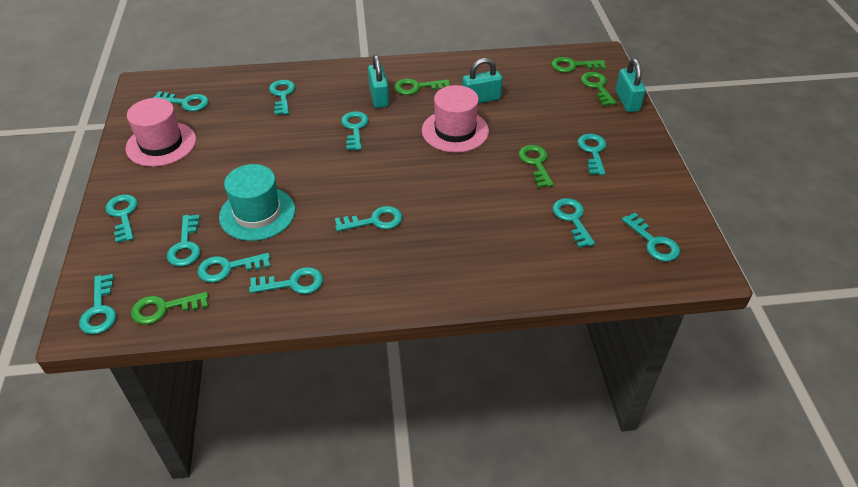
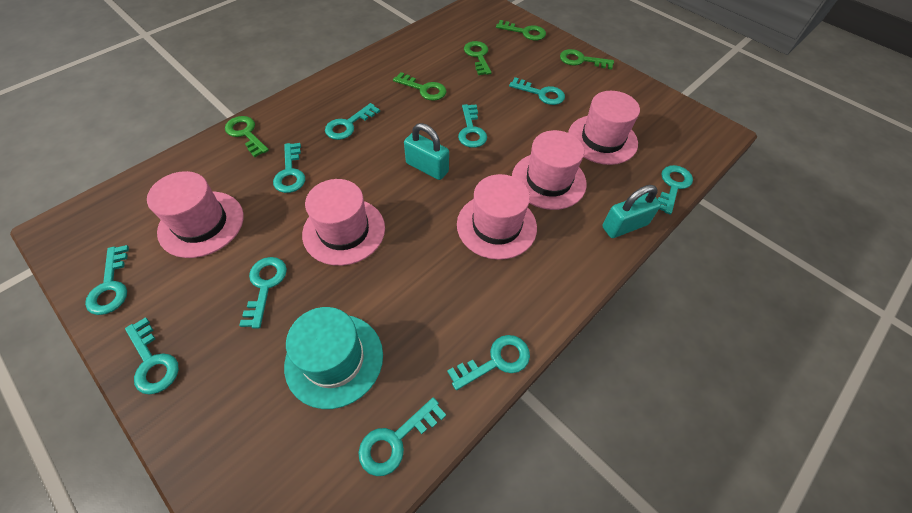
pink hat: [125,98,196,167] [422,85,489,153] = 2 -> [147,171,244,258] [302,179,385,266] [457,174,537,260] [512,130,587,210] [568,91,640,165] = 5
turquoise key: [79,274,116,334] [105,194,138,243] [153,91,209,111] [167,215,200,266] [197,253,270,282] [249,267,323,294] [269,80,295,115] [335,206,402,232] [341,111,369,150] [553,198,595,248] [578,134,606,175] [622,213,680,261] = 12 -> [85,245,129,315] [125,317,179,394] [239,257,287,329] [273,143,305,193] [325,103,380,140] [358,397,446,476] [447,335,530,390] [458,104,487,148] [509,77,565,105] [658,165,693,215] = 10
turquoise padlock: [368,55,389,108] [462,58,503,103] [616,58,646,112] = 3 -> [404,123,449,180] [602,185,661,238] = 2

